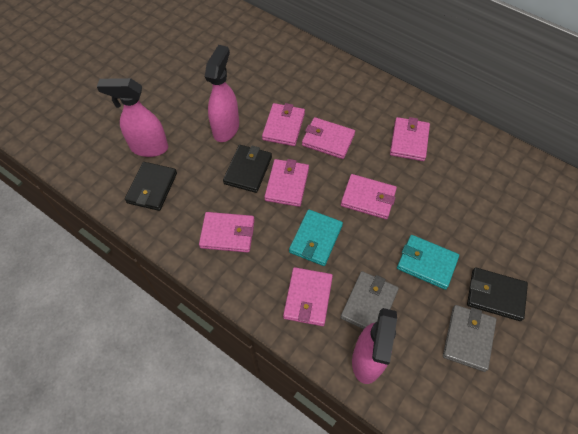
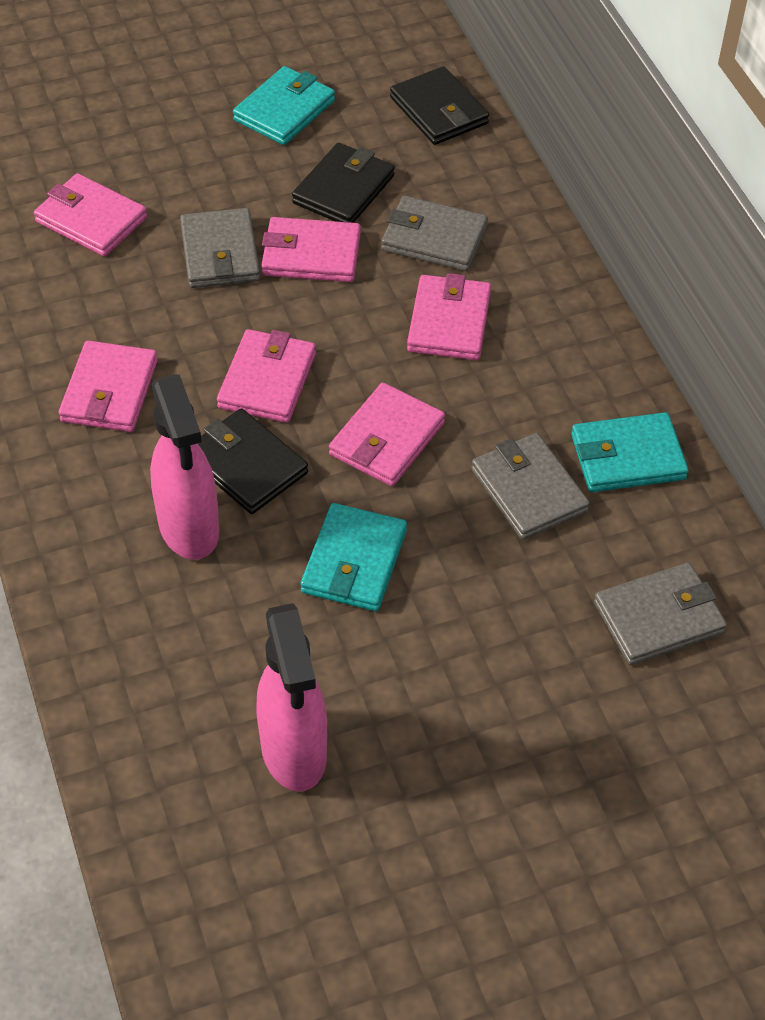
grey wallet: [340,271,399,329] [443,305,497,372] = 2 -> [180,208,260,288] [381,196,488,271] [471,433,590,540] [594,562,727,665] = 4
pink spray bottle: [97,78,168,157] [205,45,239,142] [352,308,397,384] = 3 -> [150,374,220,560] [256,603,327,791] = 2
pink wallet: [199,212,254,253] [262,103,305,146] [264,159,309,207] [283,267,333,326] [302,117,355,159] [341,174,397,219] [390,117,430,161] = 7 -> [34,173,147,256] [59,340,158,432] [217,329,316,423] [261,217,361,282] [329,383,445,486] [407,273,491,360] = 6
turquoise wallet: [289,209,343,266] [397,235,459,290] = 2 -> [233,66,335,145] [300,503,407,611] [571,412,689,492] = 3

